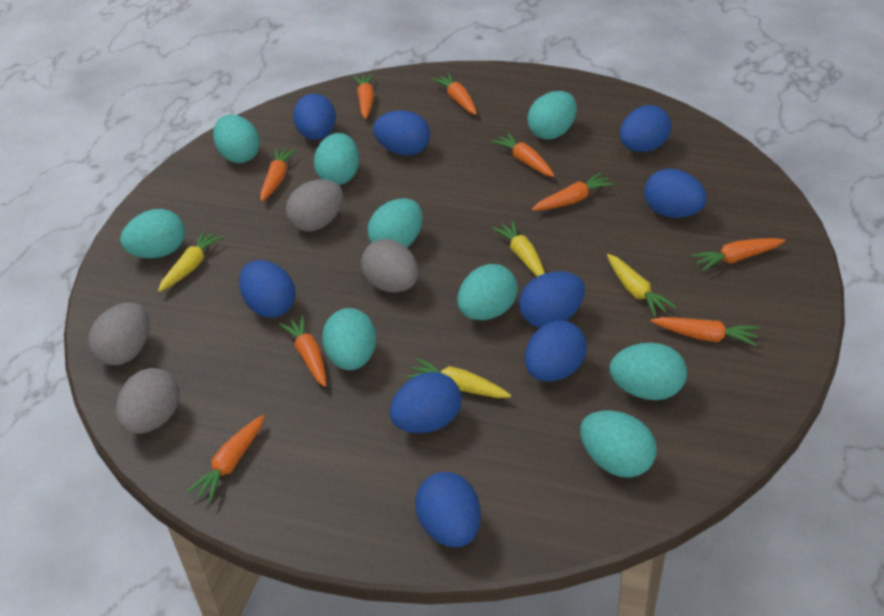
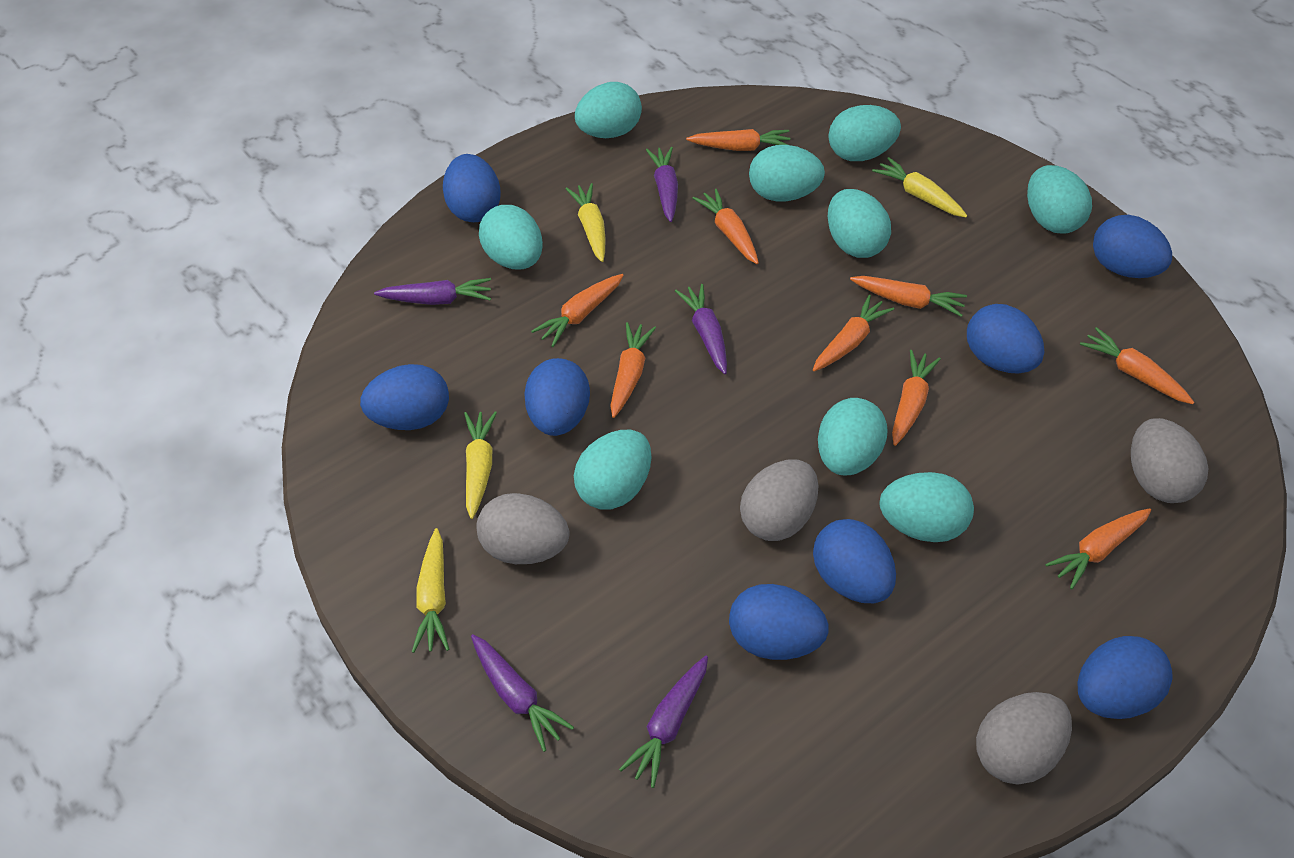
blue egg: [239,260,296,318] [293,94,336,140] [373,111,430,156] [390,372,462,433] [415,472,481,547] [519,271,585,328] [525,320,587,382] [620,105,672,152] [644,169,707,218] = 9 -> [360,364,449,430] [443,154,501,222] [524,358,590,436] [729,584,829,660] [813,519,896,603] [967,304,1044,374] [1078,636,1173,719] [1093,215,1172,278] = 8
purple carrot: none = 0 -> [374,278,491,305] [471,634,574,752] [619,655,708,788] [646,147,678,222] [675,284,727,374] = 5

